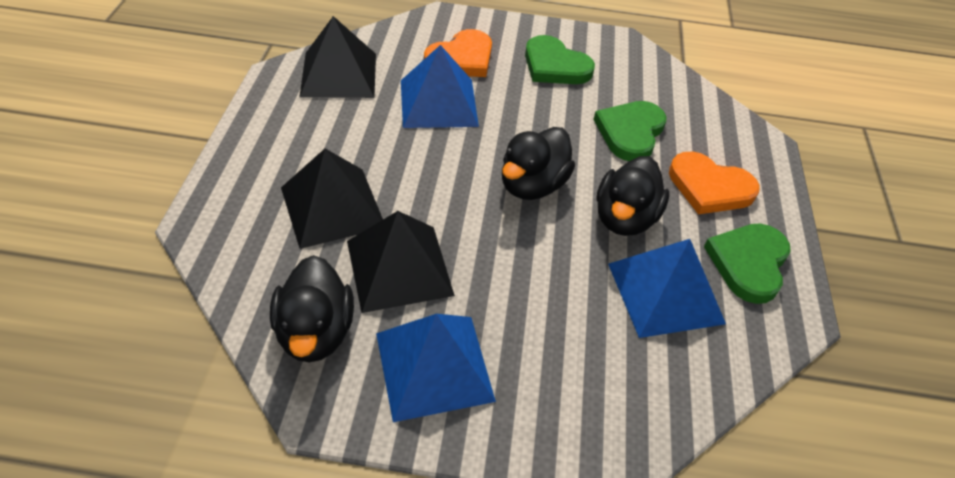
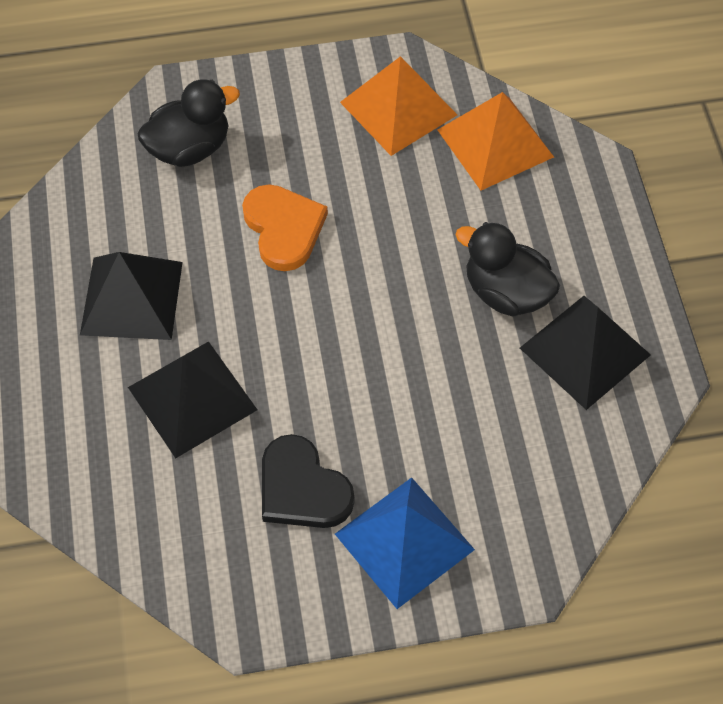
black duck: [270,255,354,362] [502,127,575,200] [597,156,669,236] = 3 -> [138,79,240,167] [456,222,560,316] = 2
black heart: none = 0 -> [262,434,354,528] = 1
blue pyramid: [376,314,496,422] [401,45,479,128] [608,239,726,338] = 3 -> [335,477,475,609] = 1
green heart: [525,35,595,84] [593,101,667,161] [704,223,791,304] = 3 -> none = 0
orange heart: [424,29,492,77] [669,152,760,215] = 2 -> [242,184,328,271] = 1
orange pyramid: none = 0 -> [340,56,457,156] [438,92,554,190] = 2

